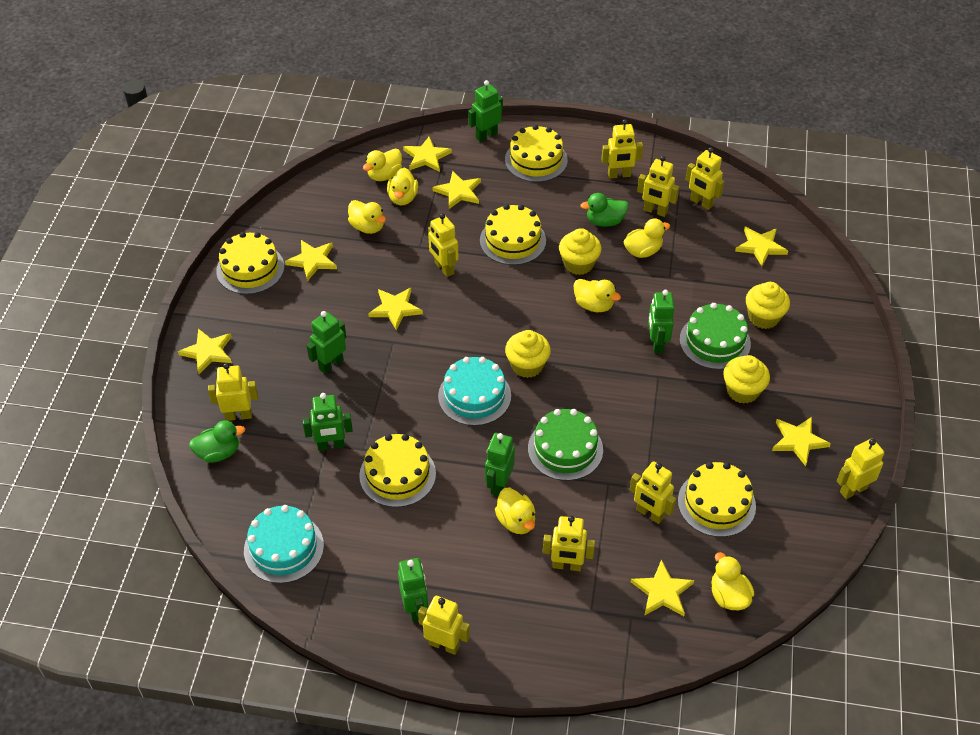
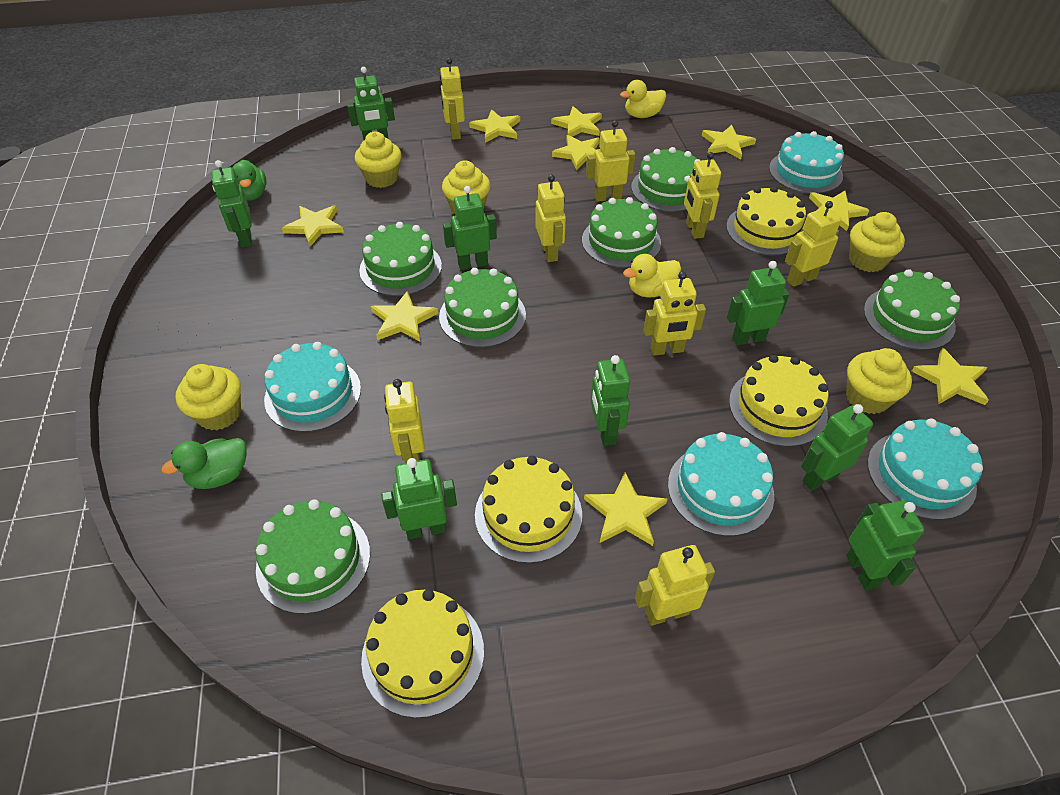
green cake: [528,409,603,481] [680,303,751,370] = 2 -> [256,499,370,614] [359,222,442,296] [439,268,526,348] [582,197,661,268] [631,147,701,212] [864,269,960,350] = 6
green robot: [303,393,353,451] [306,311,346,374] [398,558,428,622] [468,80,503,142] [485,433,515,496] [648,290,674,353] = 6 -> [212,160,252,248] [347,67,395,140] [381,458,457,540] [443,186,497,270] [591,355,630,446] [727,261,789,345] [801,404,873,491] [846,500,925,590] = 8
turquoise cake: [244,505,324,583] [438,357,511,426] = 2 -> [264,342,361,432] [668,432,774,536] [769,131,844,194] [867,418,983,520] = 4
yellow cake: [216,232,284,294] [359,434,436,507] [480,204,546,265] [505,125,568,182] [678,462,756,537] = 5 -> [361,589,484,718] [475,456,582,563] [726,186,806,256] [729,355,829,447] = 4
yellow cupcake: [505,330,551,378] [559,228,602,275] [723,355,770,404] [746,282,790,329] = 4 -> [175,364,241,430] [355,132,401,188] [442,160,490,215] [846,348,912,414] [849,212,905,272] = 5
yellow duck: [348,200,386,234] [363,149,402,181] [387,168,418,206] [495,488,535,534] [573,279,621,312] [623,219,670,258] [711,552,754,610] = 7 -> [620,80,666,118] [623,254,681,297] = 2
yellow robot: [208,363,258,421] [418,596,470,655] [428,213,459,277] [543,516,595,571] [601,119,643,179] [630,462,676,524] [637,156,679,217] [685,147,725,210] [837,439,884,499] = 9 -> [384,379,425,463] [440,58,465,140] [536,174,566,262] [586,120,635,202] [635,545,715,626] [643,271,706,356] [684,152,721,239] [785,201,841,287] = 8
yellow star: [178,329,232,374] [285,240,337,281] [368,288,423,330] [403,136,452,172] [432,171,481,209] [631,560,694,616] [735,227,788,266] [772,417,831,466] = 8 -> [282,205,344,247] [370,291,438,341] [469,109,520,143] [551,106,602,137] [552,135,600,171] [584,472,667,546] [702,125,756,159] [809,191,869,231] [912,348,989,405] = 9

